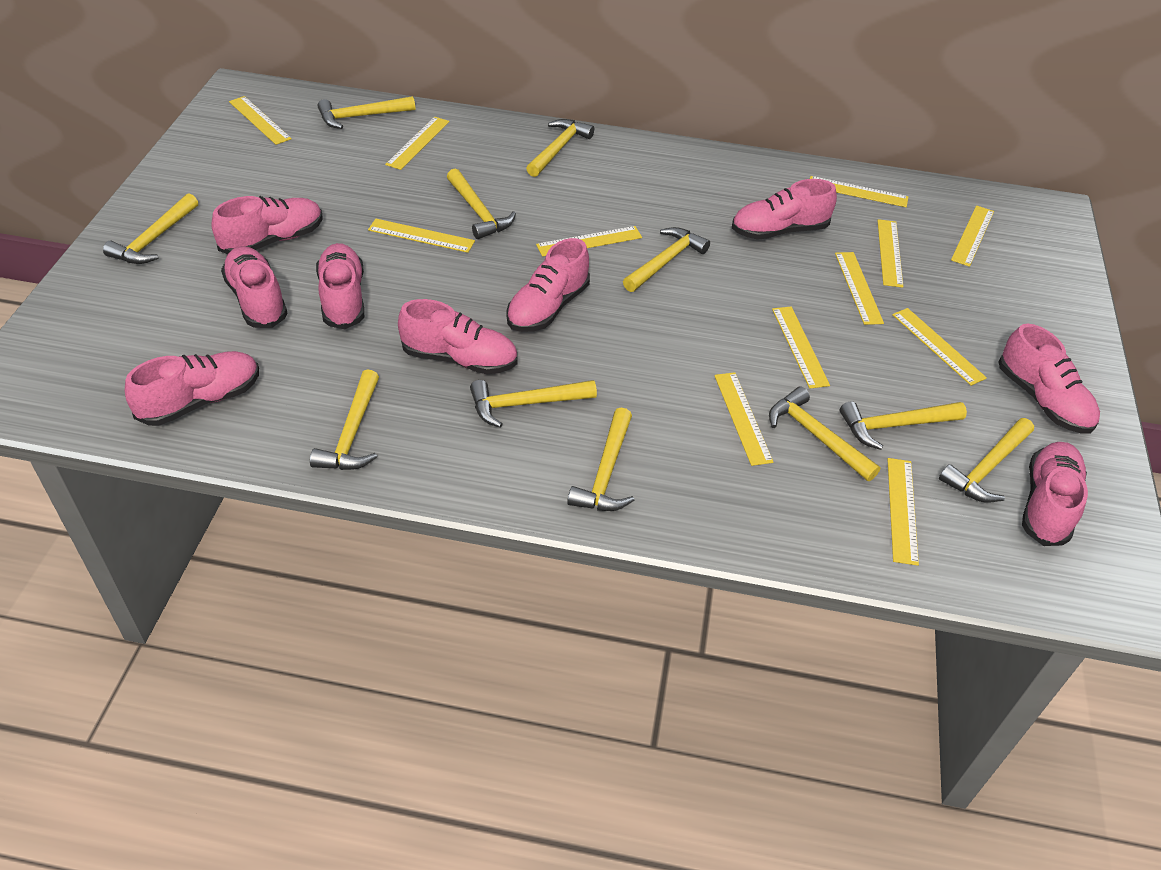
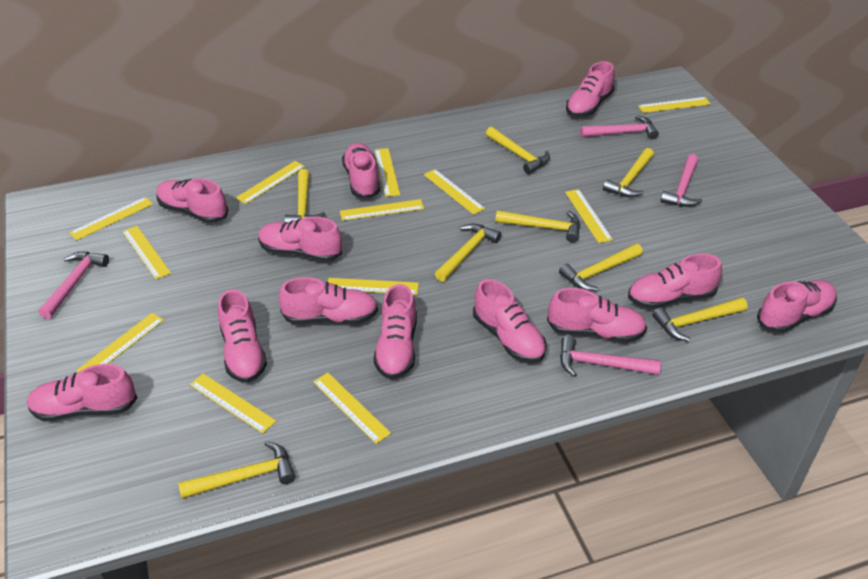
pink hammer: none = 0 -> [39,252,109,319] [560,336,661,377] [580,115,659,140] [660,154,702,207] = 4
pink shoe: [125,351,259,426] [212,196,323,254] [221,246,287,328] [316,243,364,329] [398,299,517,374] [506,238,590,332] [732,179,837,240] [999,323,1100,434] [1022,442,1088,546] = 9 -> [27,364,137,421] [156,178,228,223] [218,289,267,383] [258,216,342,262] [278,277,378,324] [342,143,380,199] [374,284,417,379] [473,279,547,363] [547,288,647,343] [566,61,614,117] [628,253,722,309] [757,280,837,333] = 12
yellow hammer: [103,193,198,264] [310,370,379,470] [318,96,415,129] [447,169,516,239] [470,380,597,428] [526,119,594,177] [567,408,634,511] [623,227,710,292] [769,386,880,481] [840,401,967,450] [939,418,1034,503] = 11 -> [178,441,295,499] [284,169,325,223] [435,224,501,282] [486,127,550,174] [495,210,580,242] [559,244,643,291] [603,148,654,197] [652,297,747,341] = 8

